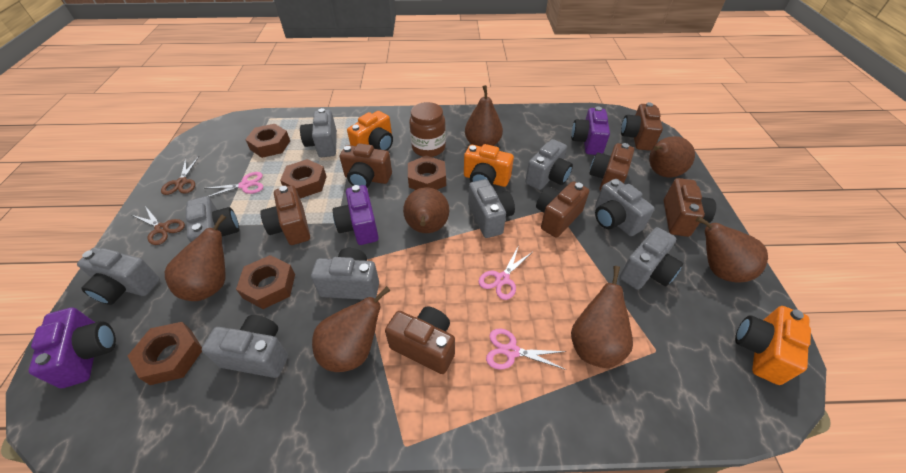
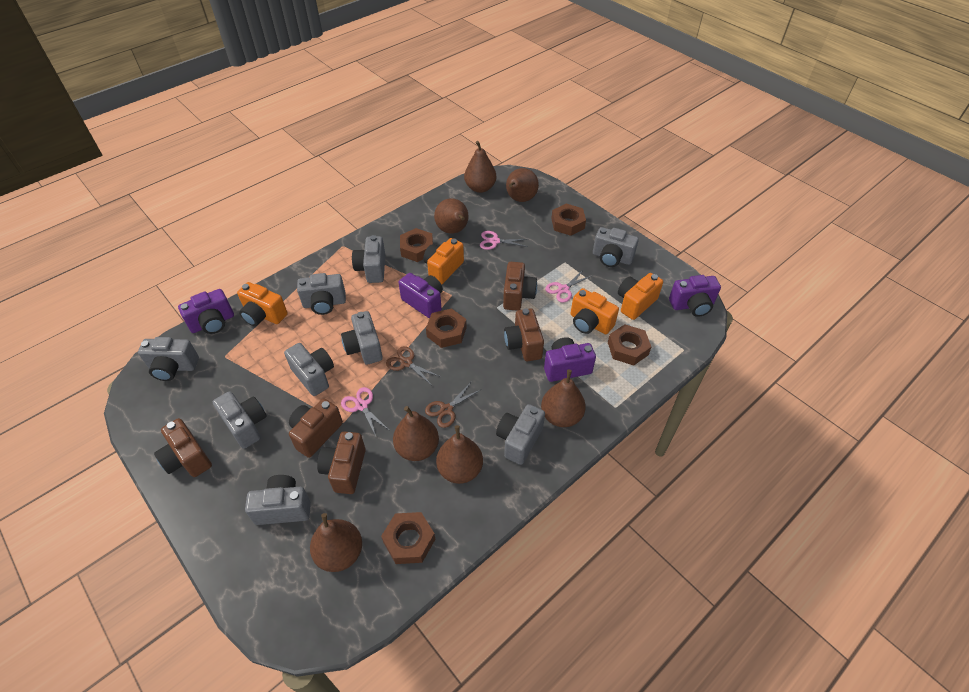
brown camera: [260,185,310,245] [340,143,392,188] [385,307,455,374] [536,181,589,238] [589,143,634,191] [621,102,663,151] [664,178,716,237] = 7 -> [154,418,212,477] [289,399,343,458] [317,431,366,494] [503,262,537,311] [504,308,544,361] = 5
brown jar: [409,102,446,157] = 1 -> none = 0
orange camera: [347,111,393,151] [464,144,514,187] [735,306,811,385] = 3 -> [237,282,288,326] [423,238,464,285] [571,288,619,334] [618,273,663,320] = 4
purple camera: [29,307,116,388] [333,185,379,245] [571,106,610,155] = 3 -> [178,289,234,334] [398,273,443,319] [544,337,596,382] [669,275,721,317] = 4

